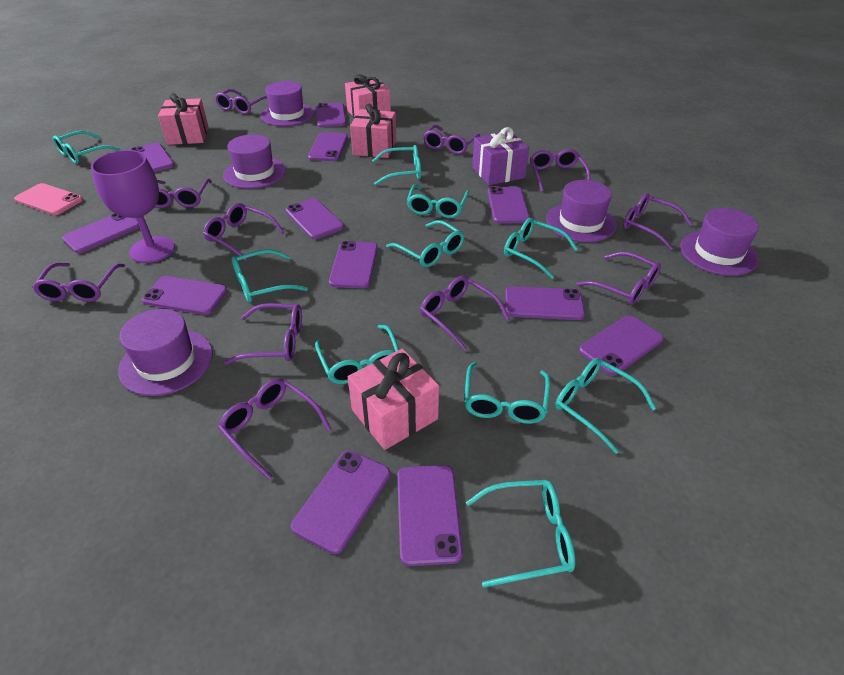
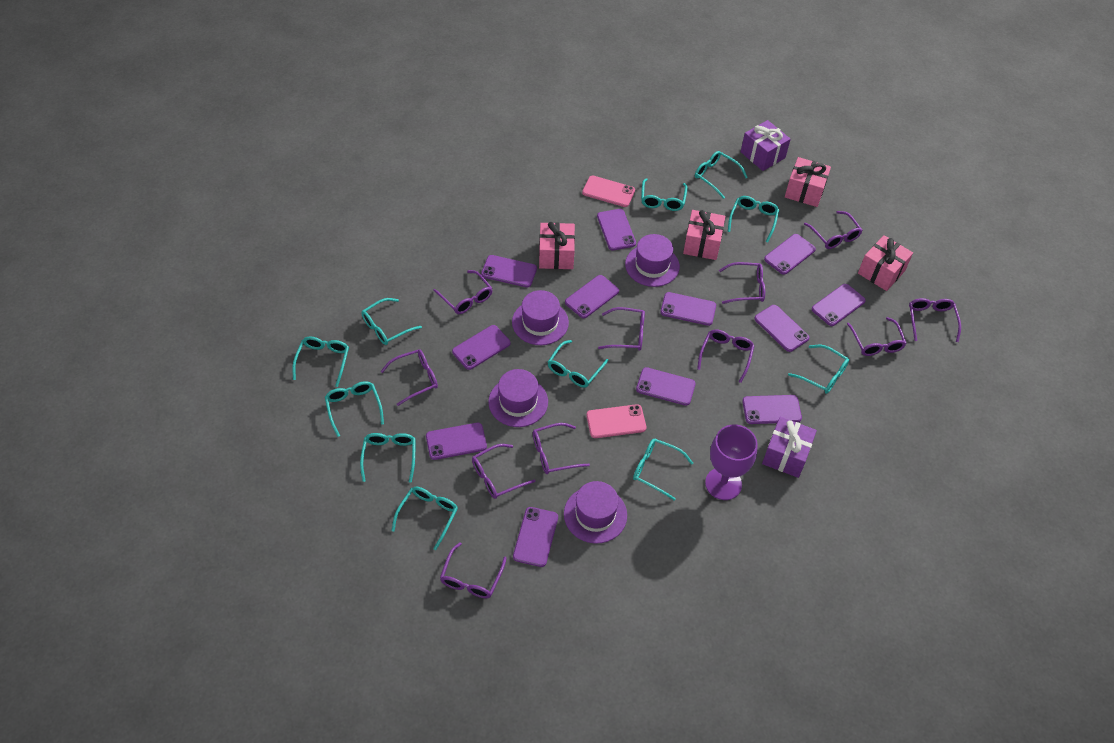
pink phone: [14,183,83,215] = 1 -> [582,176,635,207] [586,404,646,438] = 2
purple gift: [472,127,529,185] = 1 -> [741,120,791,171] [762,417,817,478] = 2
purple hat: [118,309,213,396] [223,134,286,189] [261,81,314,126] [546,180,617,242] [680,208,759,276] = 5 -> [488,369,548,427] [512,290,569,345] [564,481,627,544] [625,234,680,287] = 4
turquoise glasses: [53,131,121,164] [231,249,308,303] [315,325,400,384] [372,145,421,185] [386,220,465,267] [407,184,469,218] [464,362,550,424] [466,480,575,588] [504,218,578,279] [555,358,656,454] = 10 -> [292,337,349,387] [325,381,384,437] [360,433,416,483] [361,298,422,345] [391,487,458,550] [548,340,609,388] [633,439,693,501] [641,178,688,211] [695,151,748,199] [728,196,779,243] [788,345,849,394] = 11

